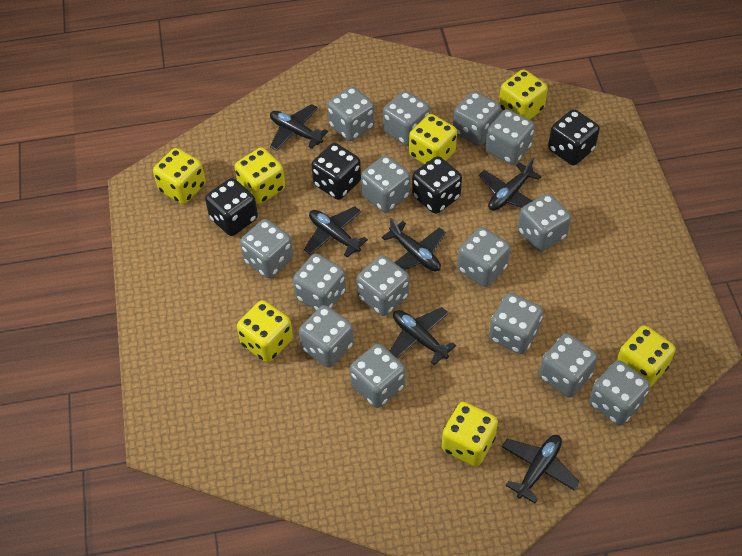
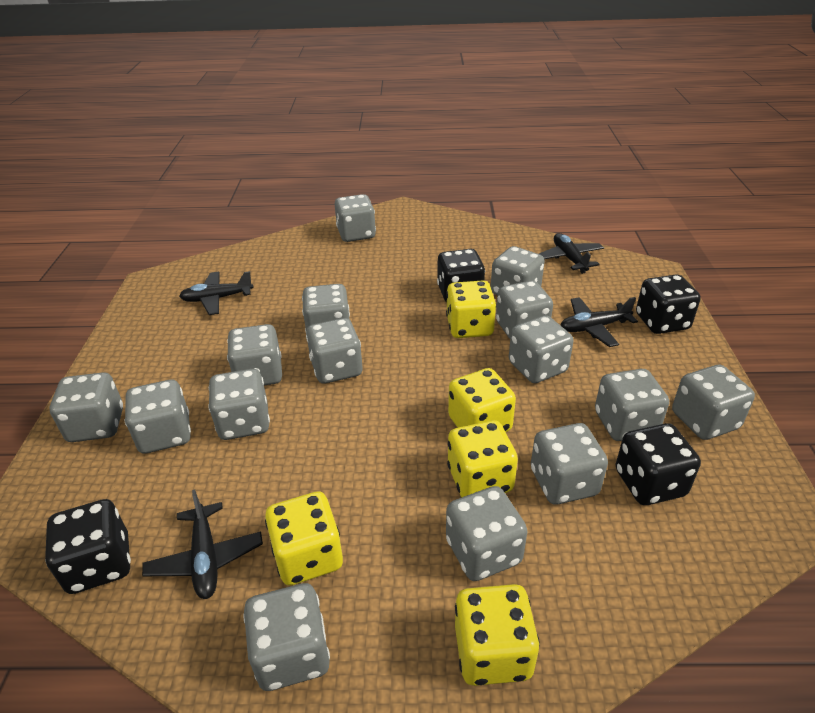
black plane: [270,104,328,151] [304,207,368,258] [382,218,446,272] [389,307,456,365] [479,158,542,211] [502,435,580,503] = 6 -> [142,490,263,599] [179,271,254,315] [539,233,604,274] [560,297,638,347] = 4
yellow dice: [153,148,206,204] [235,148,285,204] [237,300,293,363] [409,114,457,164] [442,402,498,467] [499,69,548,120] [616,325,676,387] = 7 -> [265,491,343,585] [446,281,496,338] [447,420,518,497] [448,368,516,432] [455,584,540,686] = 5

